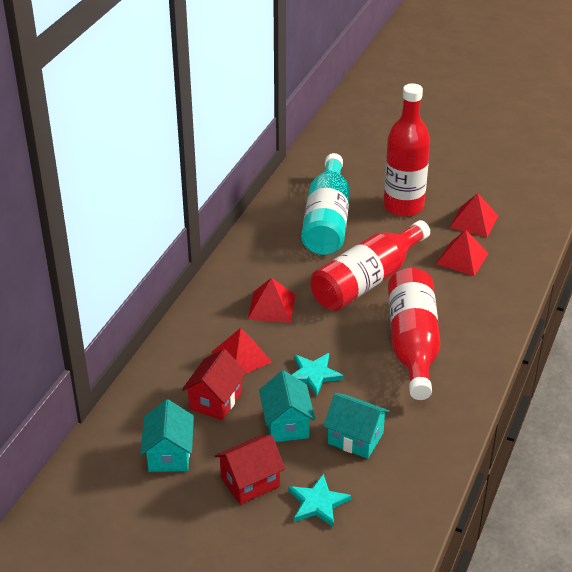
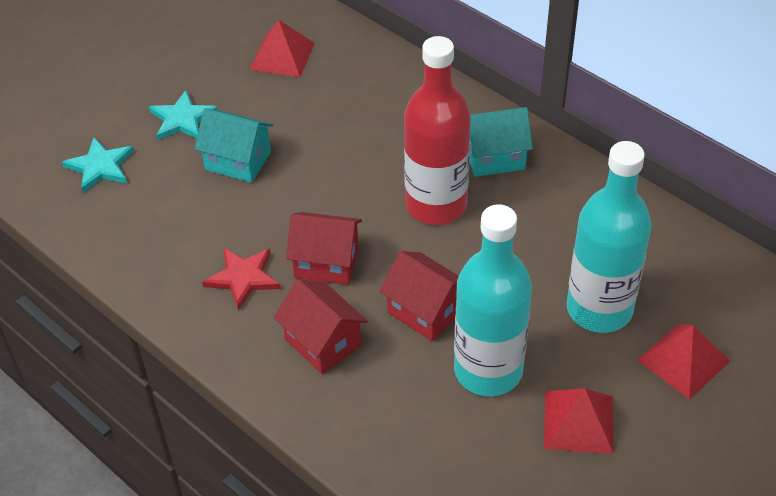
red bottle: [311,220,430,311] [384,83,430,217] [388,268,440,400] = 3 -> [404,36,471,225] = 1
red house: [182,349,247,420] [215,435,285,505] = 2 -> [274,279,368,374] [286,212,362,285] [379,251,459,342] = 3
red pyramid: [211,328,272,373] [248,278,295,323] [436,230,489,276] [449,193,498,237] = 4 -> [250,20,315,77] [544,388,614,454] [637,323,730,399] = 3
red star: none = 0 -> [202,248,281,310] = 1
turquoise bottle: [301,153,350,255] = 1 -> [454,204,532,396] [567,141,652,333] = 2
turquoise house: [140,399,194,472] [259,370,315,442] [323,393,390,459] = 3 -> [195,108,273,183] [470,107,533,177] = 2

